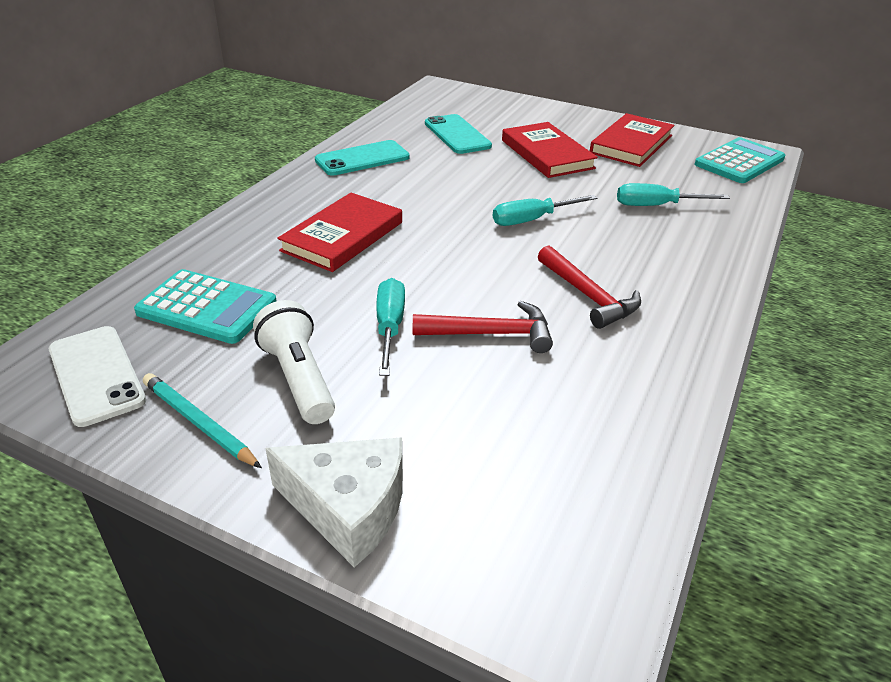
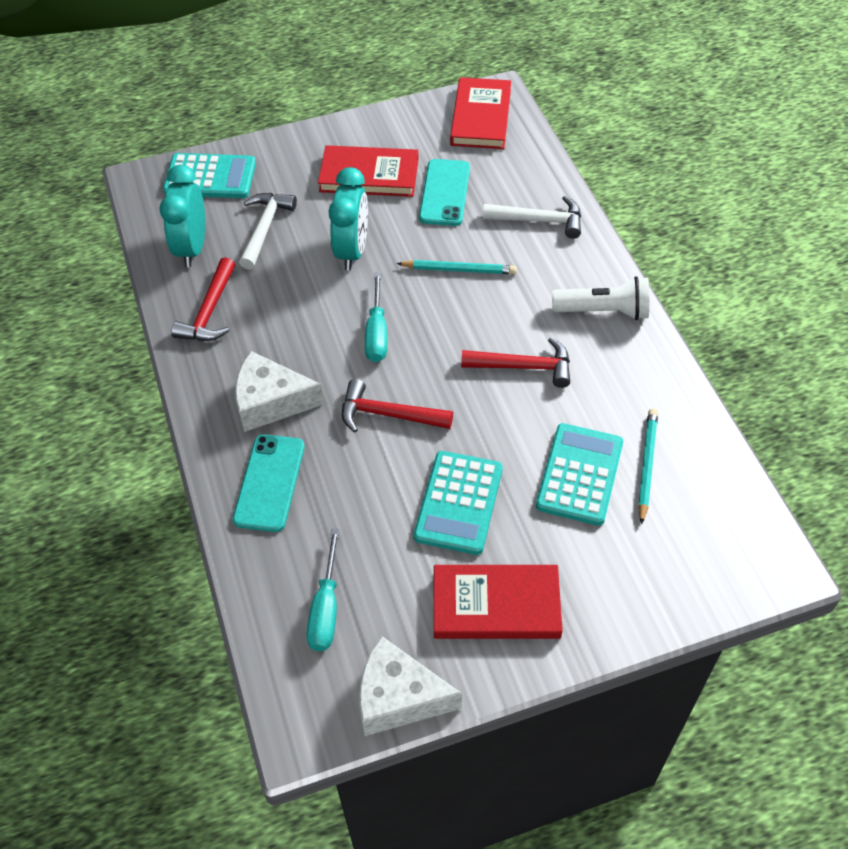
red hammer: [413,301,553,353] [538,245,641,329] = 2 -> [171,258,235,341] [342,379,453,433] [461,337,570,388] = 3
turquoise calculator: [134,269,277,344] [695,137,785,183] = 2 -> [163,153,256,198] [414,451,503,555] [536,423,623,526] = 3
turquoise clock: none = 0 -> [160,165,205,267] [328,167,368,270] = 2
turquoise pencil: [143,373,262,468] = 1 -> [397,260,517,274] [638,409,658,525] = 2
turquoise screwdriver: [376,278,405,376] [493,195,597,226] [617,183,730,206] = 3 -> [307,529,340,651] [365,273,387,362] = 2
white cheese: [265,437,403,567] = 1 -> [235,351,324,432] [359,636,462,736] = 2
white hammer: none = 0 -> [239,193,297,270] [483,196,581,239] = 2
white phone: [49,326,146,427] = 1 -> none = 0

